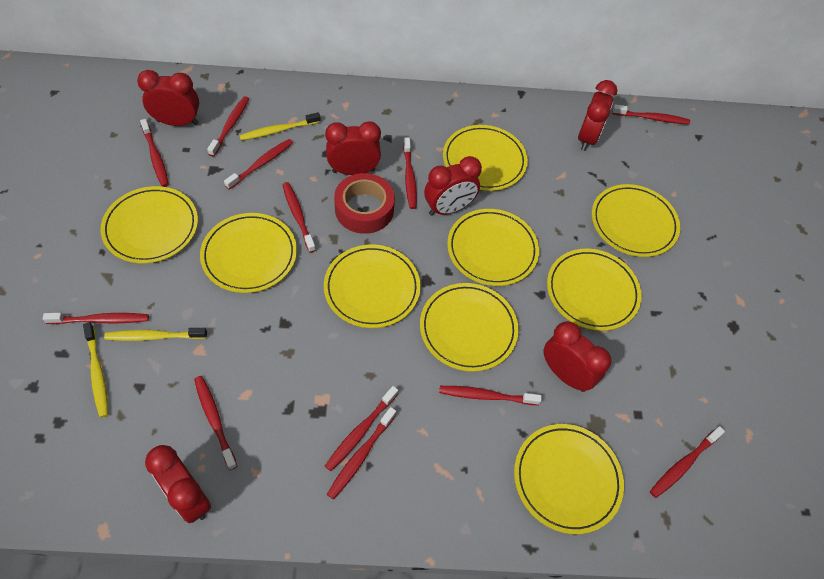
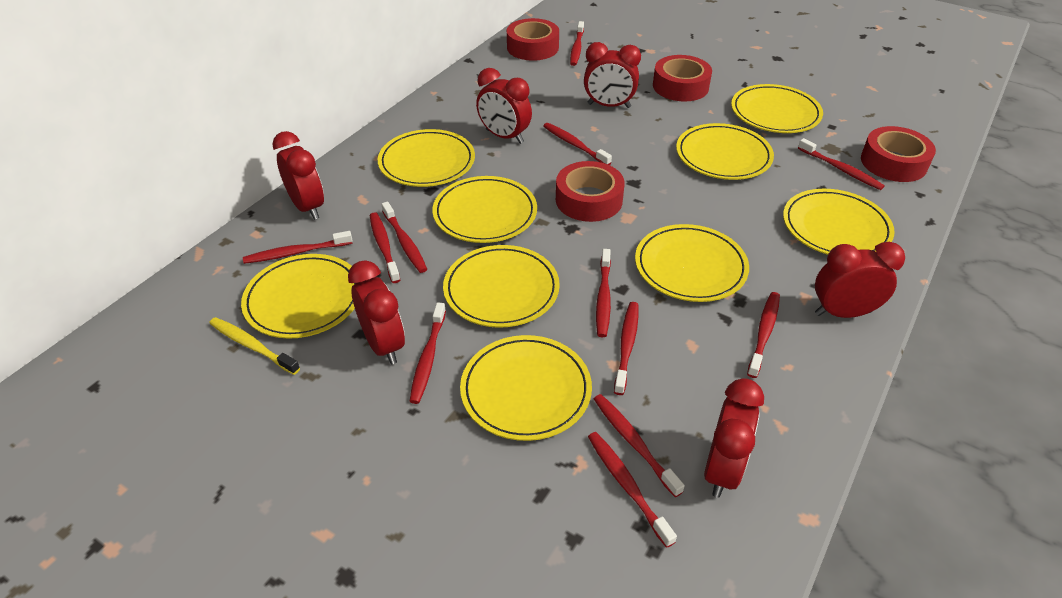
red tape: [334,173,395,234] = 1 -> [507,18,559,61] [556,161,625,222] [653,55,712,101] [861,126,936,182] = 4
yellow toothbrush: [83,322,108,418] [104,328,207,341] [239,112,321,141] = 3 -> [209,317,300,375] = 1

